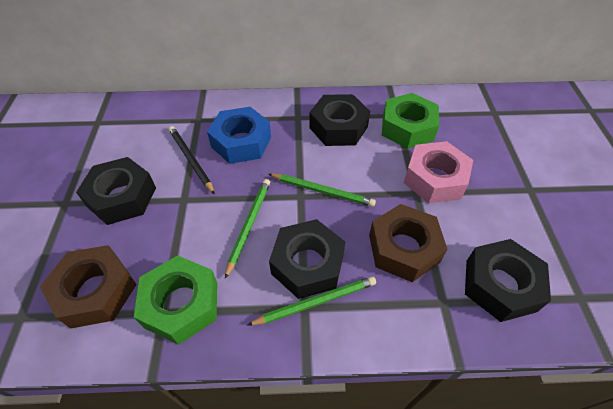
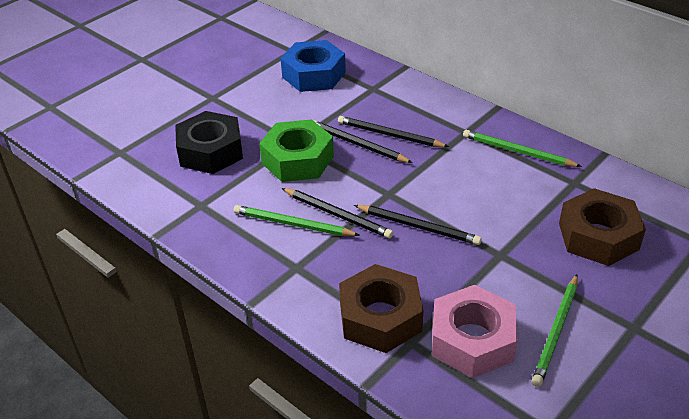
black nut: [76,157,156,225] [269,219,345,299] [309,94,370,146] [465,239,551,322] = 4 -> [175,111,243,174] = 1
black pencil: [169,126,215,195] = 1 -> [282,188,393,239] [313,120,413,163] [338,116,449,147] [354,205,482,245] = 4
green nut: [134,255,217,345] [382,93,439,149] = 2 -> [259,119,334,182] = 1

